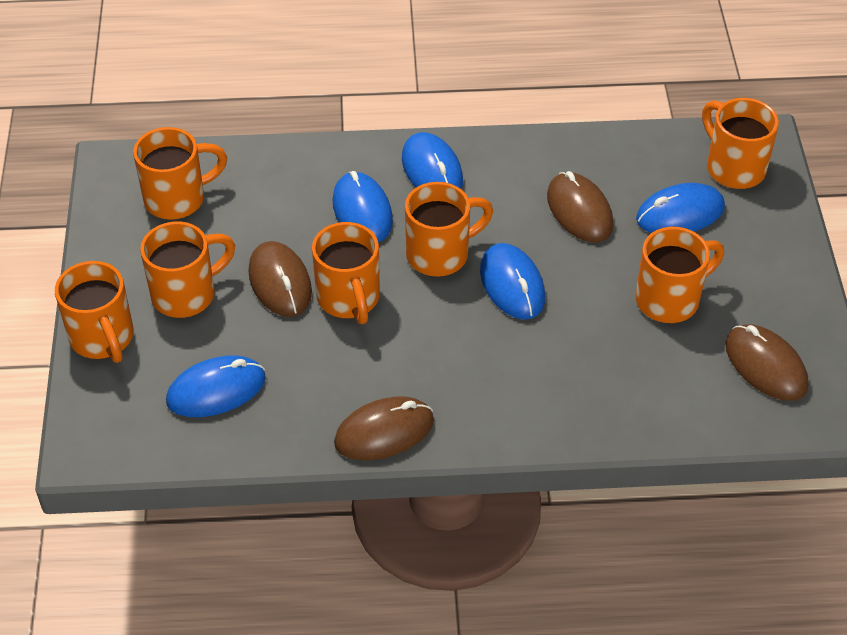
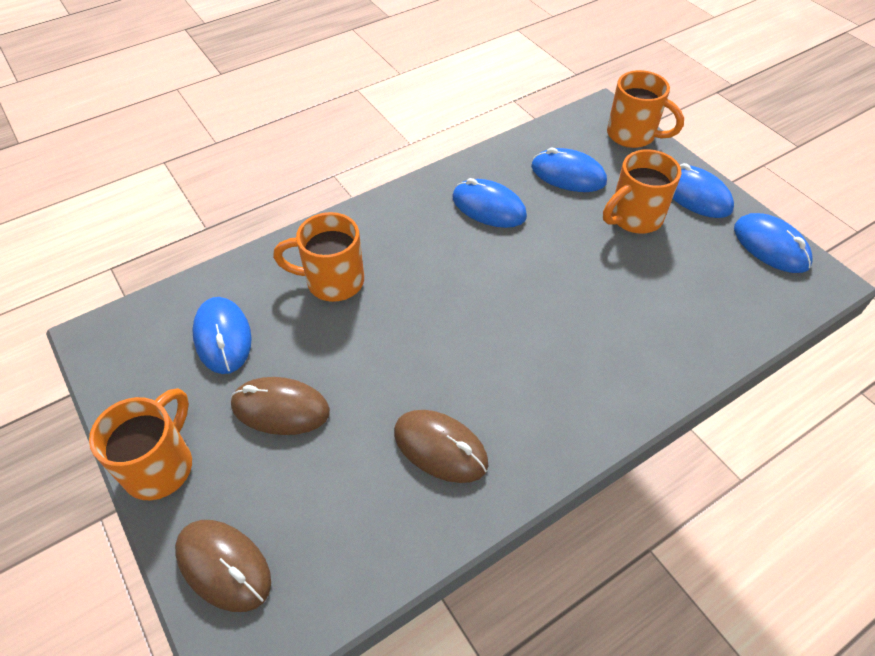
brown mouse: [248,241,312,317] [334,397,434,460] [547,171,614,243] [725,324,808,401] = 4 -> [175,520,271,612] [231,377,330,435] [394,410,488,483] = 3
orange mug: [55,261,134,363] [133,127,227,220] [140,221,235,318] [312,222,380,324] [405,182,493,277] [636,227,724,323] [702,98,779,189] = 7 -> [89,388,192,500] [273,212,364,302] [603,149,681,234] [607,70,684,148] = 4

